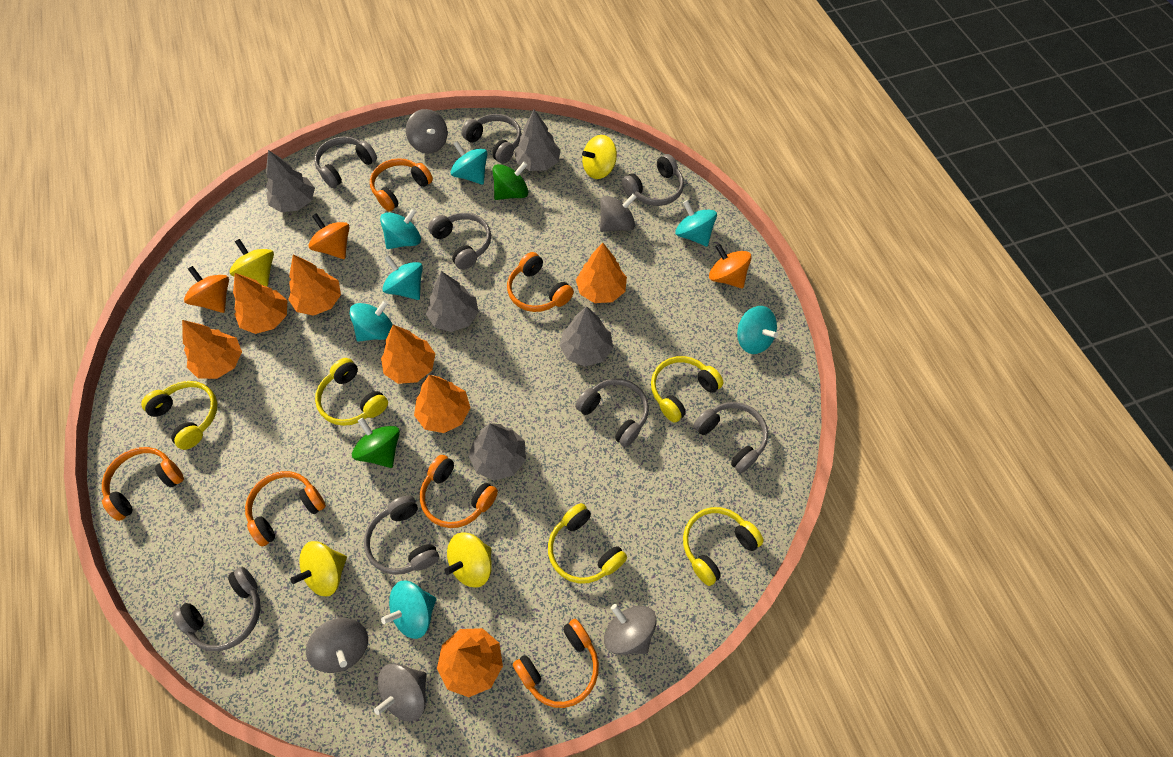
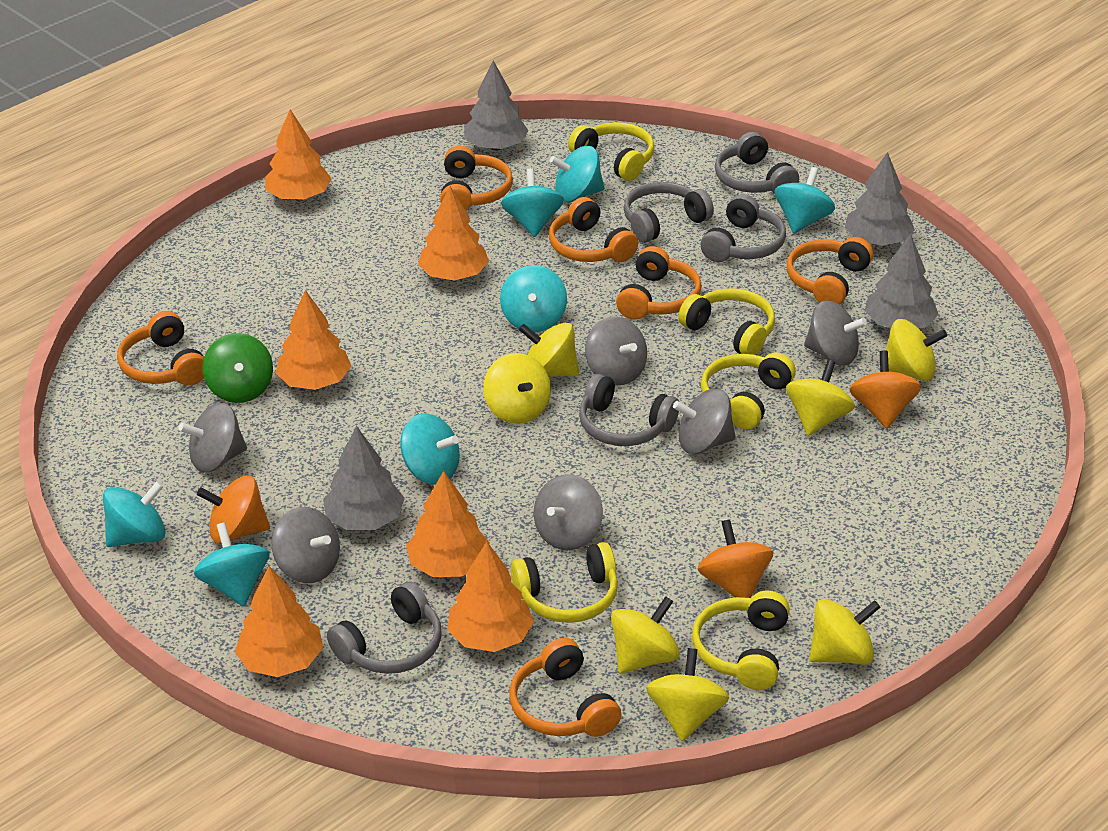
green spinning top: [352,418,400,468] [492,162,528,200] = 2 -> [202,333,273,403] = 1
grey headphones: [172,567,261,651] [314,136,377,188] [364,495,439,575] [428,213,491,270] [461,114,522,164] [575,378,649,447] [622,154,684,206] [693,402,768,473] = 8 -> [327,582,442,674] [579,374,679,446] [624,182,714,243] [701,194,786,262] [715,132,799,194] = 5
grey spinning top: [306,618,368,673] [374,663,427,721] [406,109,448,154] [600,194,637,232] [604,604,657,655] = 5 -> [178,403,247,473] [272,507,340,583] [534,474,603,550] [585,317,647,386] [673,389,736,454] [804,300,867,366] = 6
grey tree: [266,150,315,212] [426,271,479,332] [469,423,526,481] [514,110,561,171] [559,306,613,367] = 5 -> [323,426,405,530] [464,61,529,150] [845,152,915,246] [865,234,939,328] = 4
orange tree: [182,320,242,379] [233,273,287,334] [288,254,341,316] [381,325,435,384] [414,375,470,433] [437,628,503,697] [576,243,627,303] = 7 -> [235,566,323,677] [265,109,332,201] [276,290,352,390] [406,471,490,577] [418,186,489,281] [447,542,534,652] = 6
yellow spinning top: [230,239,274,287] [290,541,347,597] [445,532,492,588] [582,135,617,179] = 4 -> [483,353,551,424] [519,322,579,377] [611,596,680,674] [646,648,729,741] [786,360,855,436] [809,599,881,665] [885,319,947,381] = 7

